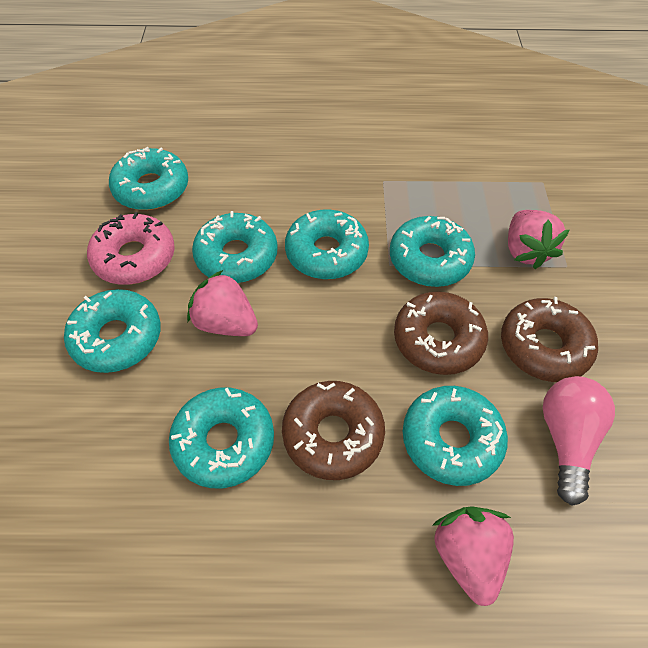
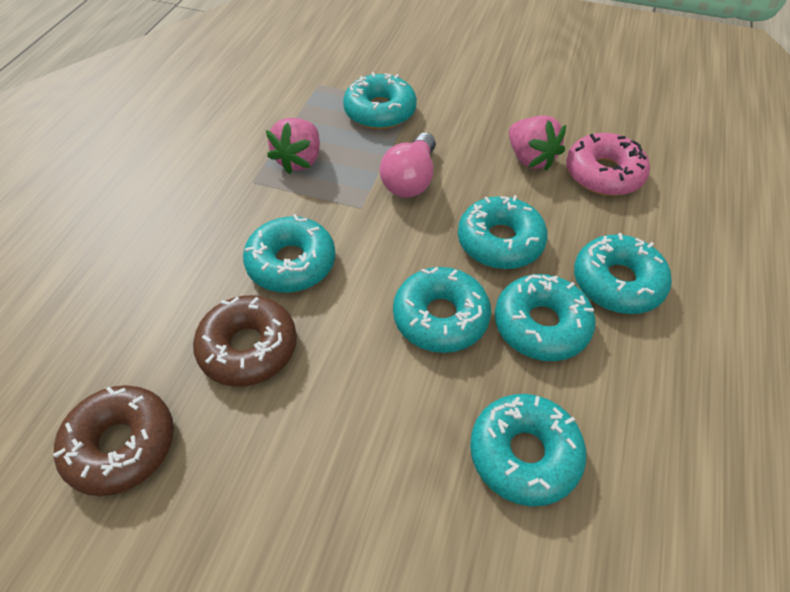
brown donut: [282,381,385,480] [394,291,488,375] [501,297,598,382] = 3 -> [53,385,174,496] [193,295,297,387] = 2
pink strawberry: [187,270,258,336] [432,506,514,606] [508,210,570,269] = 3 -> [266,118,320,174] [509,115,566,171] = 2

